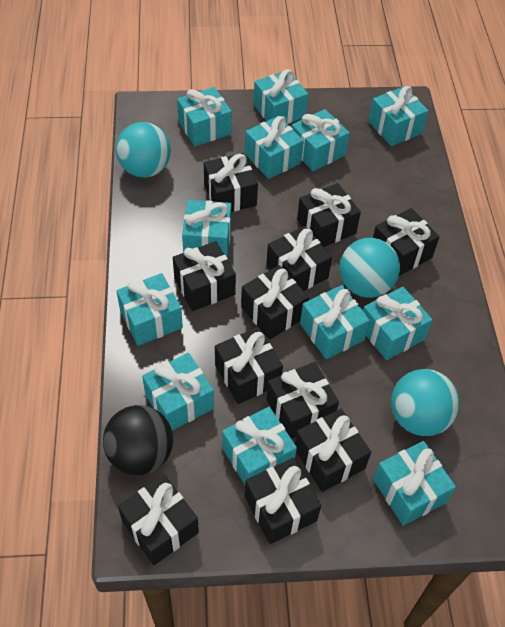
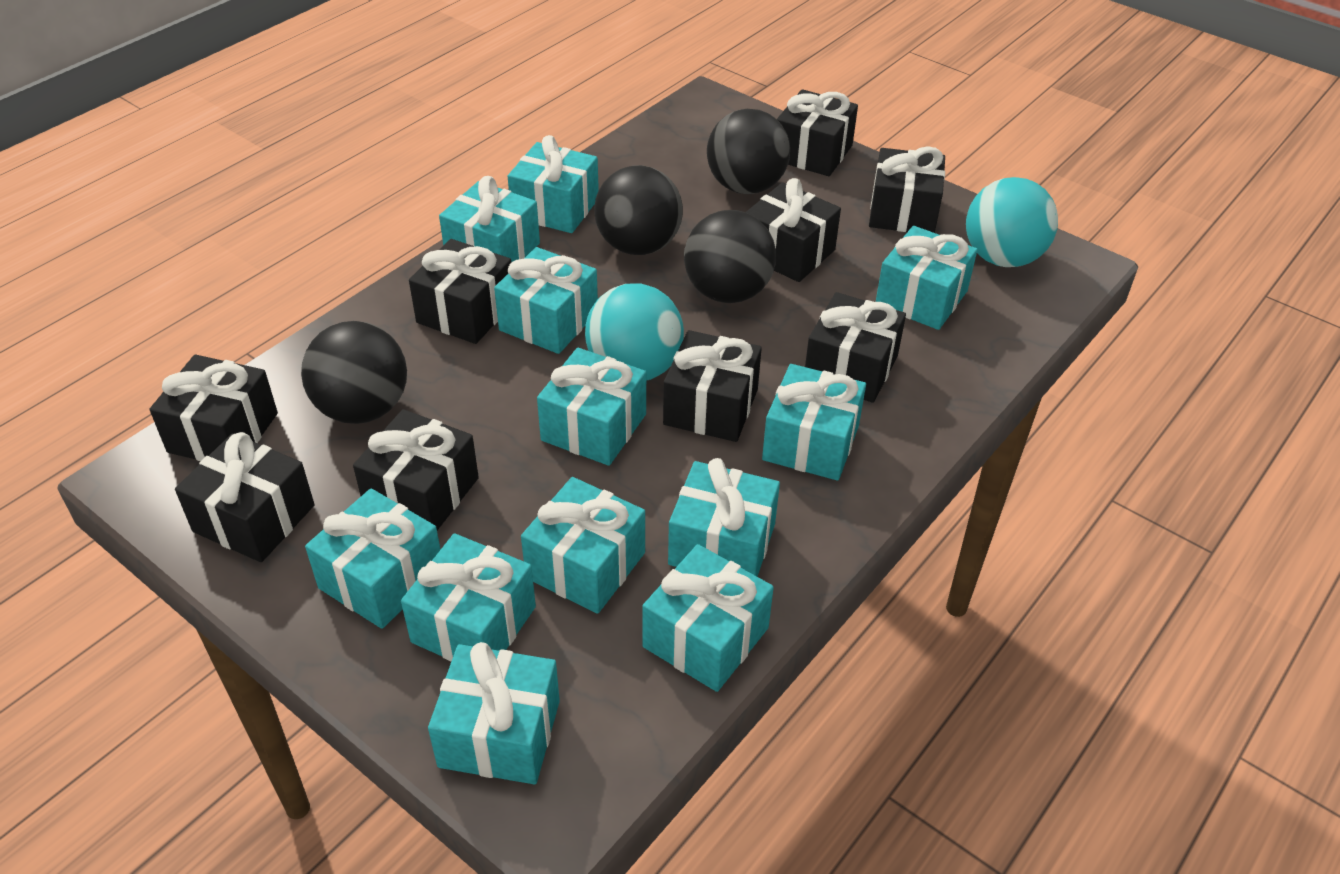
black ball: [103,405,173,475] = 1 -> [301,321,407,424] [594,165,683,255] [684,210,776,303] [707,109,790,194] = 4
black gift: [118,474,199,565] [173,241,236,311] [204,153,258,212] [215,327,283,404] [241,265,309,340] [245,458,321,544] [266,226,332,291] [267,362,339,439] [295,409,371,492] [297,183,361,247] [373,208,440,276] = 11 -> [149,355,278,461] [175,432,314,562] [353,409,479,530] [409,239,511,344] [663,330,762,442] [746,178,841,282] [777,89,858,176] [805,292,906,403] [869,146,945,233] = 9
turquoise ball: [116,122,171,178] [340,238,400,298] [391,369,459,436] = 3 -> [585,283,684,381] [966,177,1058,267] = 2

